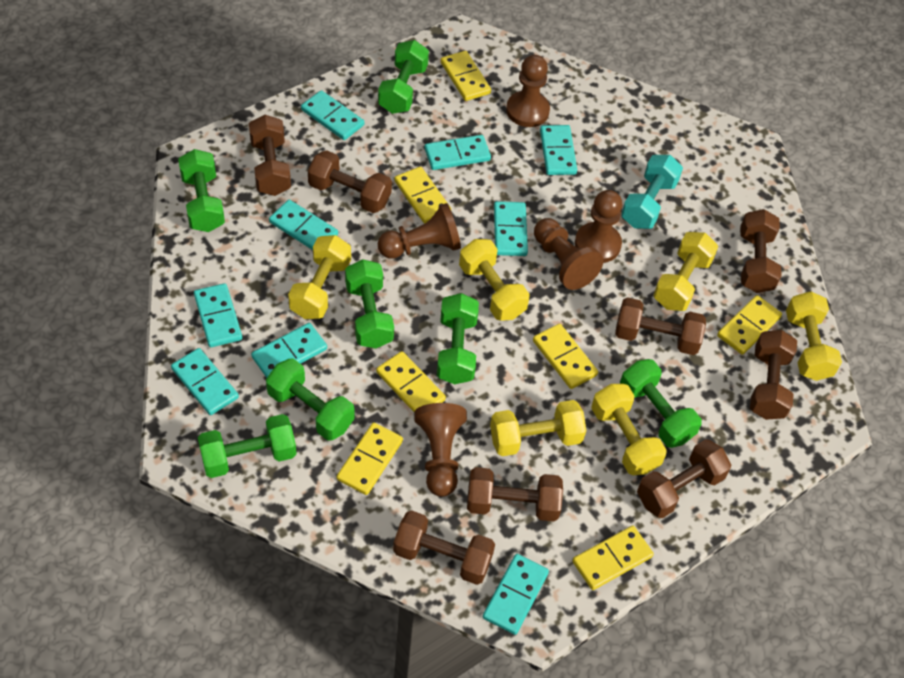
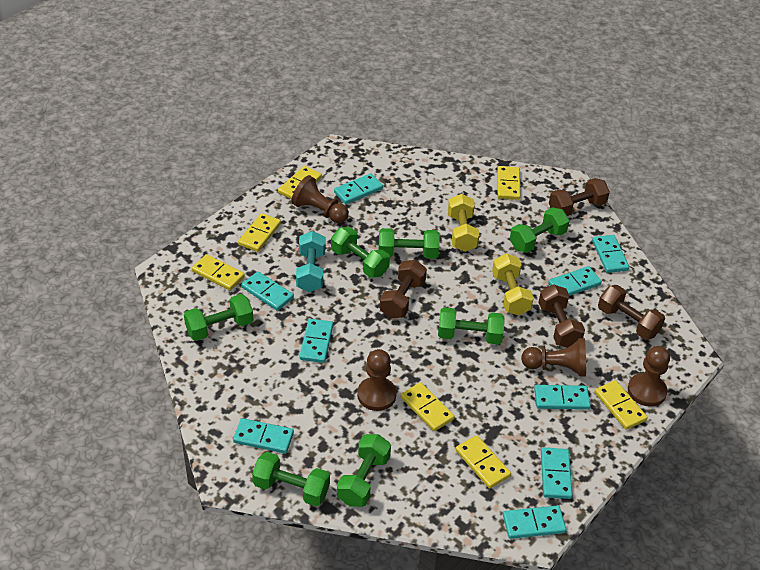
brown dumbbell: [249,115,291,196] [308,150,392,213] [393,510,495,585] [467,467,563,522] [615,297,706,355] [637,439,731,518] [740,209,782,293] [750,330,797,420] = 8 -> [380,260,427,318] [538,284,585,348] [549,178,610,216] [598,285,665,340] = 4
brown pawn: [378,203,461,259] [414,403,467,497] [506,55,550,127] [534,218,603,290] [575,190,622,263] = 5 -> [291,175,349,223] [357,349,397,411] [521,338,586,377] [628,346,670,407] = 4
yellow dumbbell: [288,235,351,319] [459,239,530,321] [490,400,587,456] [591,384,667,475] [653,232,718,311] [786,291,842,381] = 6 -> [448,194,479,252] [492,253,534,316] = 2

